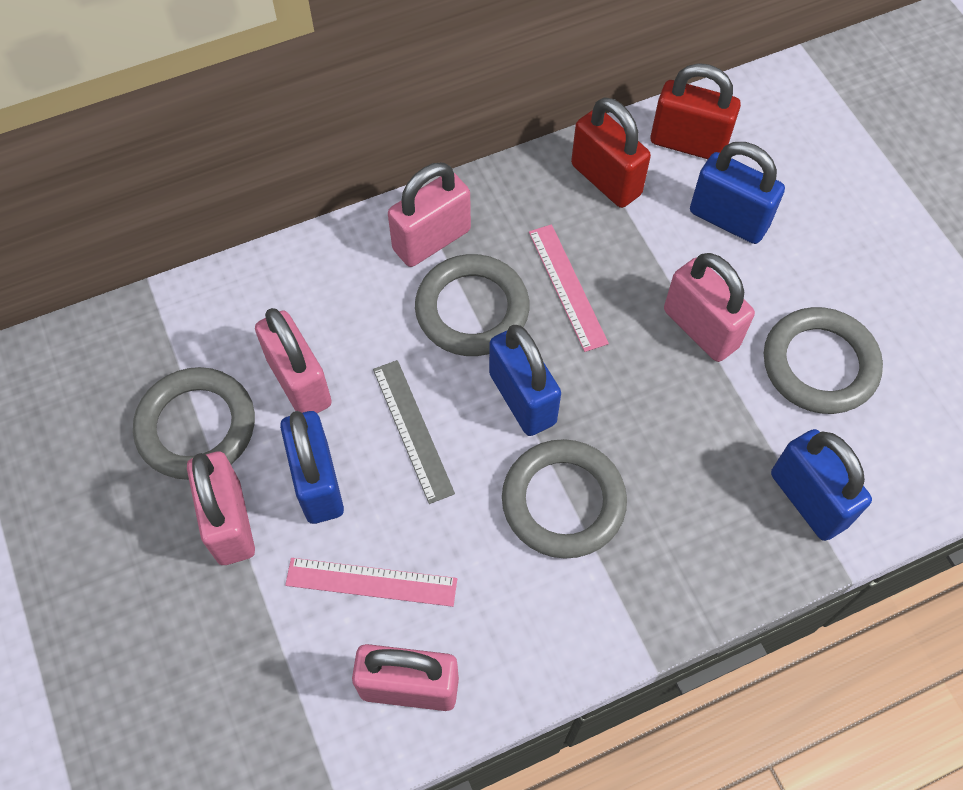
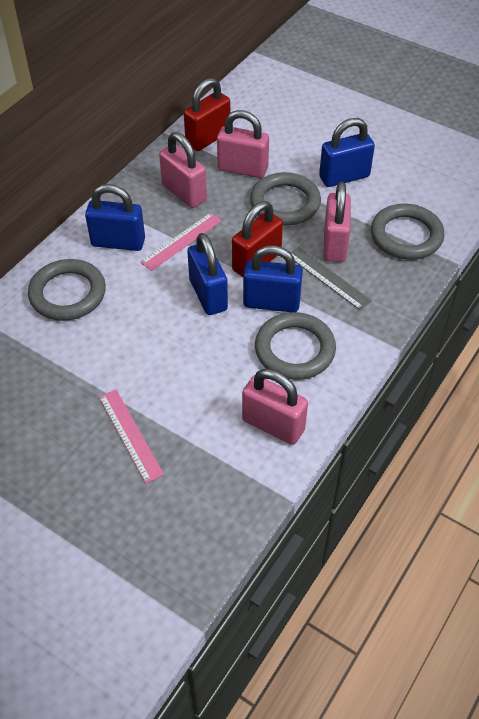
pink padlock: [187,451,255,565] [255,308,332,413] [352,644,459,711] [388,163,471,267] [664,253,755,362] = 5 -> [159,132,207,208] [217,110,269,178] [242,369,308,445] [323,181,351,262] = 4

